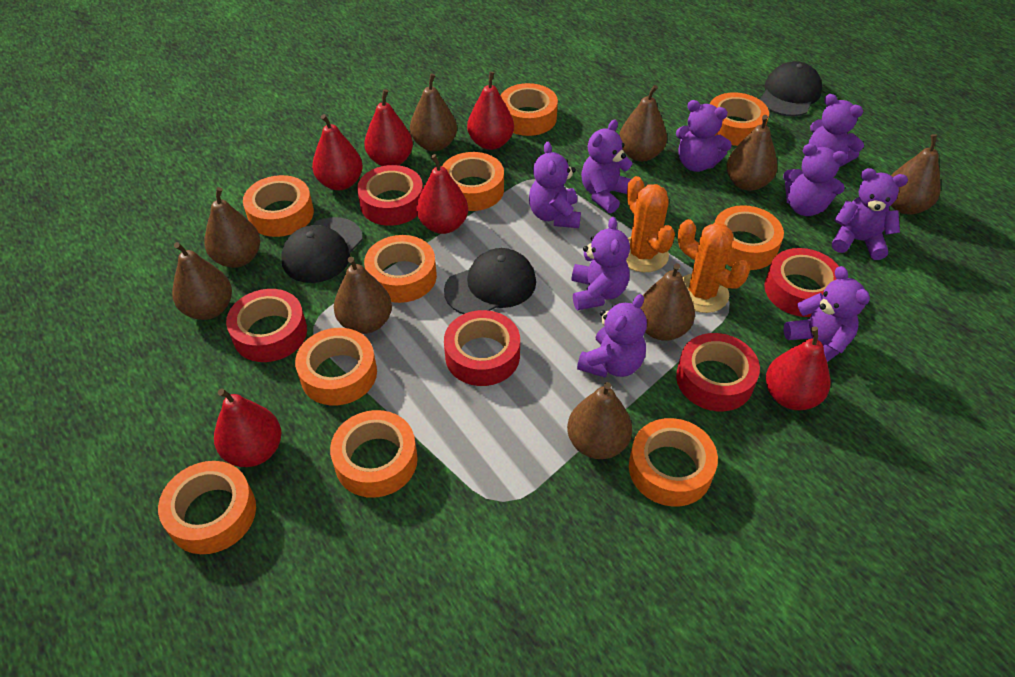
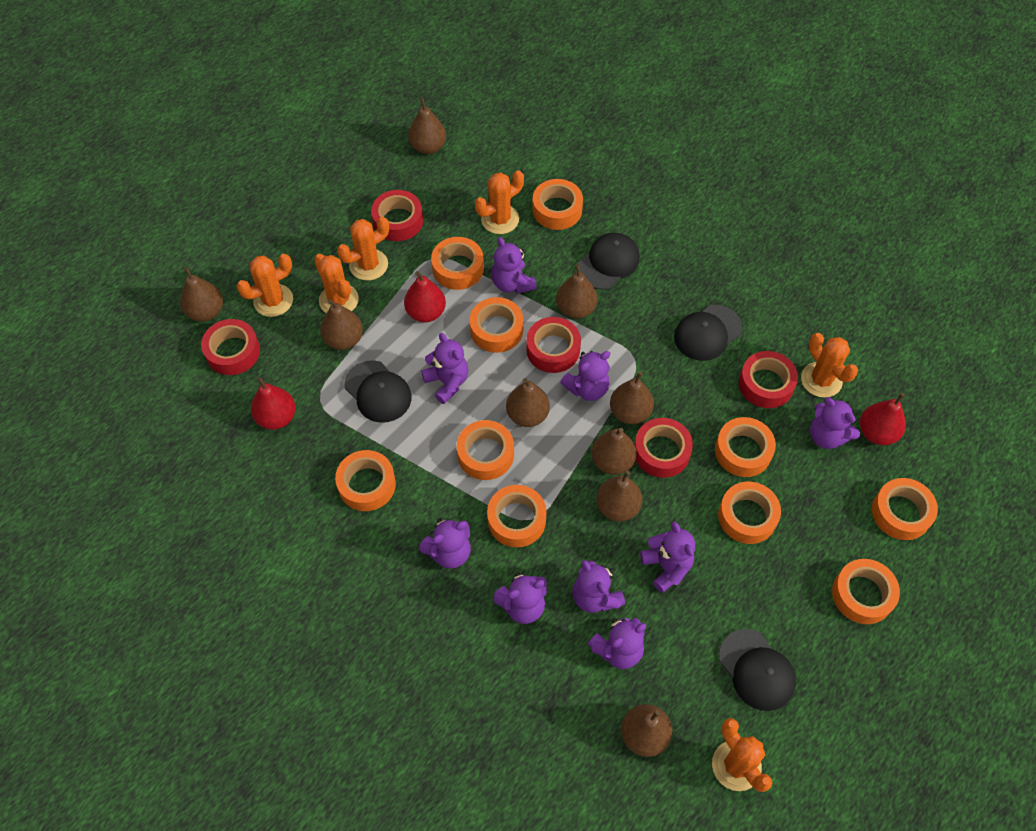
black cap: [281,217,363,283] [444,248,536,314] [760,61,822,116] = 3 -> [345,360,411,423] [577,233,640,289] [674,305,742,361] [719,629,796,711] = 4
orange cactus: [626,176,675,272] [678,219,750,313] = 2 -> [237,254,293,317] [314,254,359,313] [337,217,389,281] [475,170,524,234] [712,718,772,792] [801,333,858,398] = 6
red pear: [214,388,281,467] [312,114,363,190] [364,89,413,166] [416,154,468,234] [467,72,514,150] [766,327,830,410] = 6 -> [251,377,296,430] [404,271,446,322] [860,393,906,445] = 3

